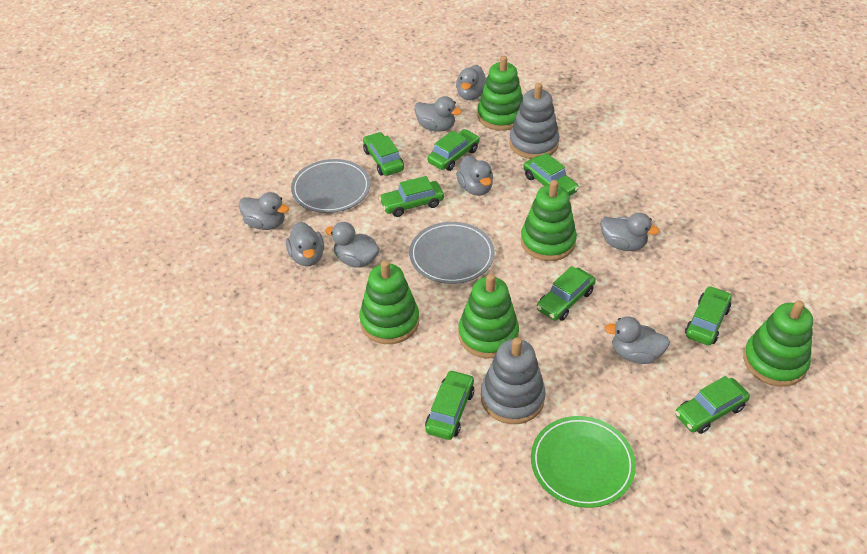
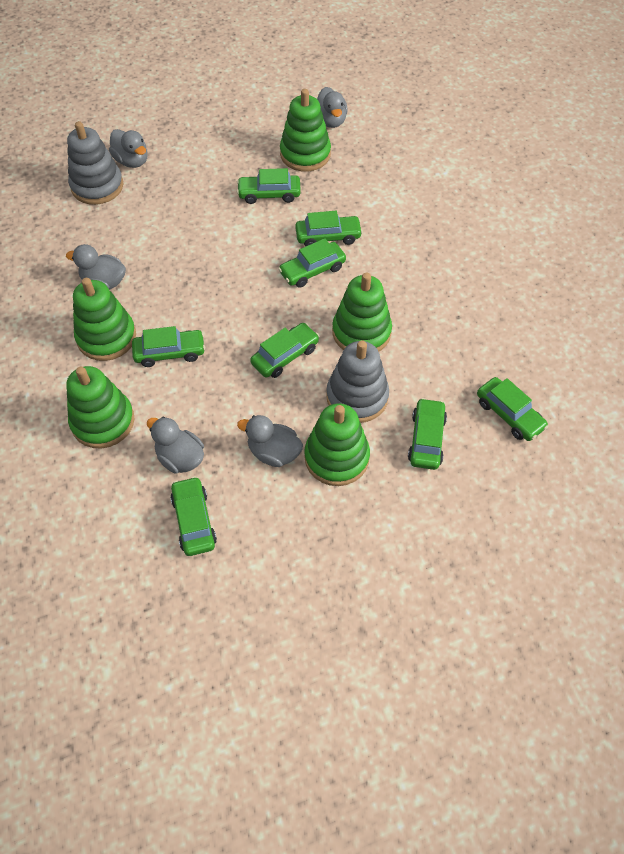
green plate: [531,416,636,508] = 1 -> none = 0
grey duck: [239,192,289,230] [286,222,324,266] [325,222,380,268] [414,96,462,132] [456,65,487,100] [456,156,493,196] [601,213,659,251] [604,316,670,364] = 8 -> [66,244,126,290] [109,129,147,168] [147,417,204,474] [237,415,303,467] [317,87,348,128] = 5
grey plate: [291,159,371,213] [409,222,495,284] = 2 -> none = 0

